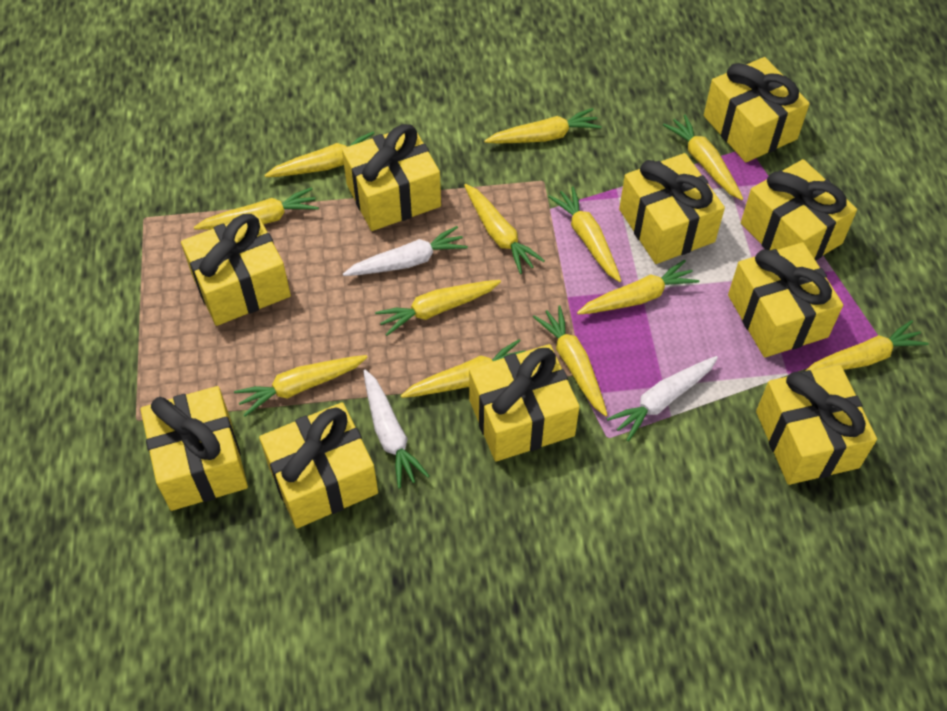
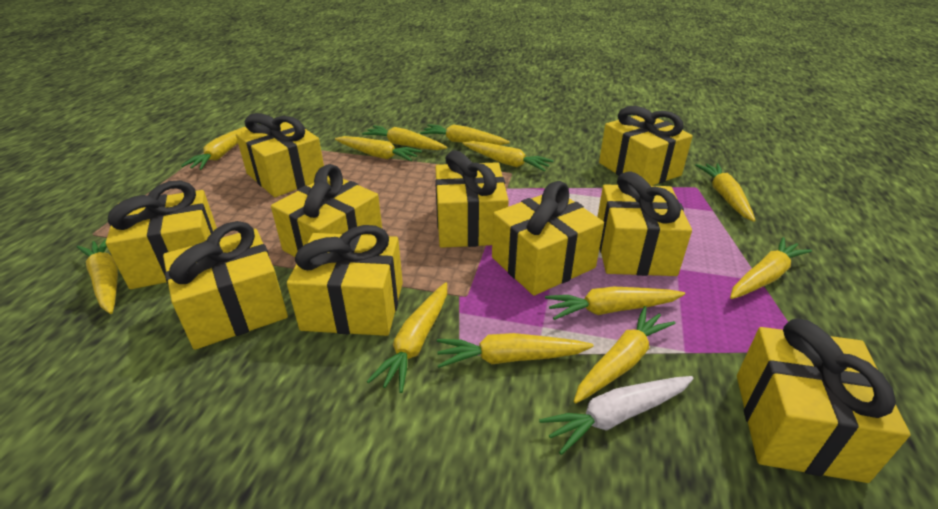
white carrot: [343,226,468,276] [363,369,429,489] [607,356,718,441] = 3 -> [539,376,694,455] = 1

